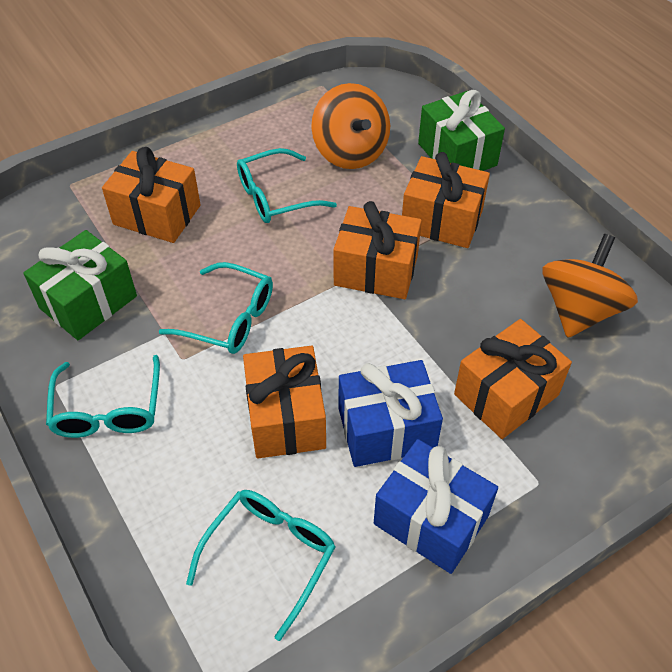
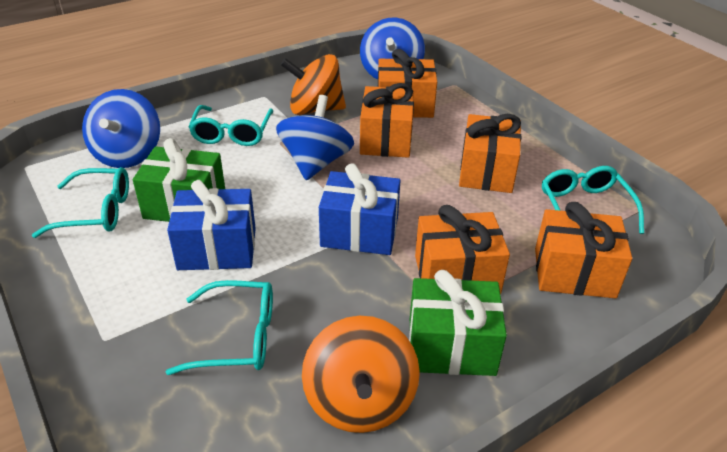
blue spinning top: none = 0 -> [82,89,160,168] [276,95,354,180] [360,17,425,80] = 3

